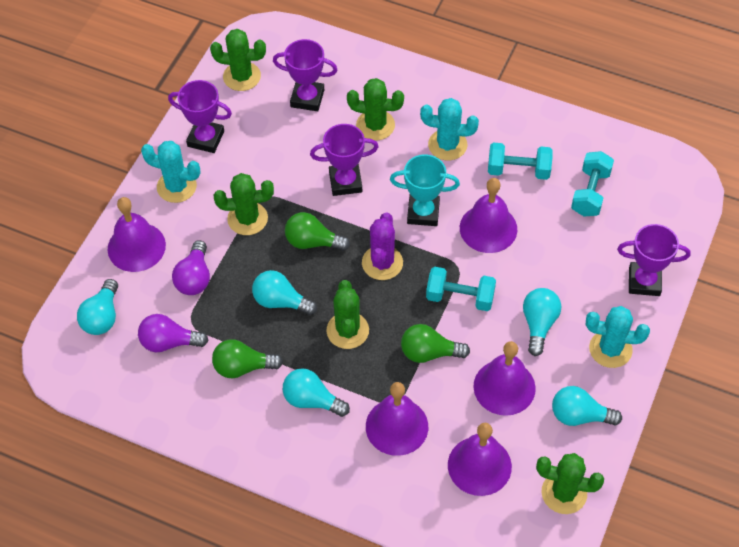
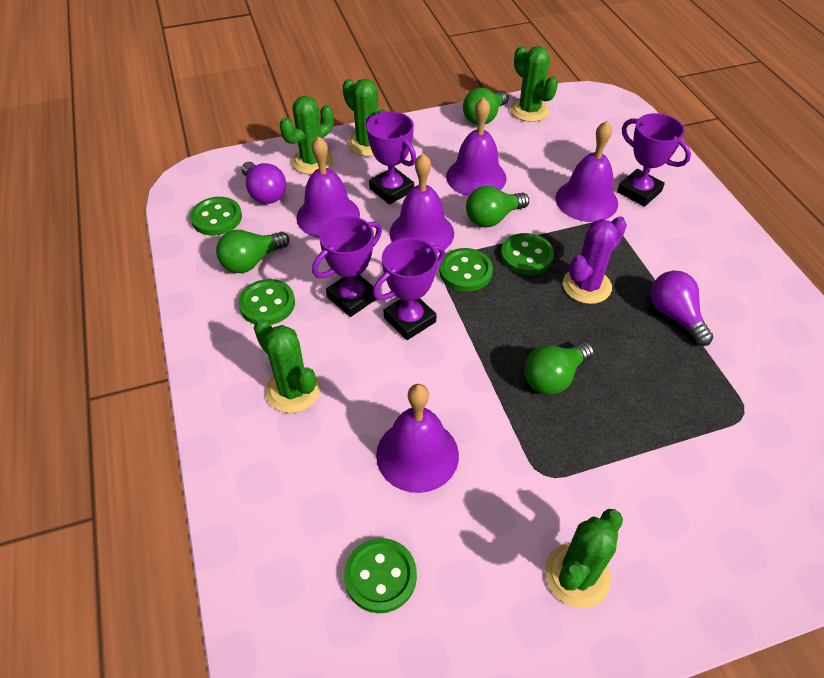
green button: none = 0 -> [190,197,242,236] [238,279,295,325] [344,538,417,613] [439,248,493,292] [501,233,554,275] = 5
green light bulb: [212,339,283,378] [285,212,350,251] [401,324,470,363] = 3 -> [216,230,289,273] [463,88,509,125] [466,186,529,227] [524,342,594,395] = 4
turquoise cactus: [141,141,200,203] [420,98,479,160] [586,306,650,368] = 3 -> none = 0
turquoise dumbbell: [426,267,496,311] [488,143,553,180] [571,151,614,217] = 3 -> none = 0
turquoise light bulb: [77,279,118,335] [252,270,317,315] [283,368,350,417] [523,288,561,356] [552,386,622,426] = 5 -> none = 0
turquoise trophy: [390,154,460,226] = 1 -> none = 0

